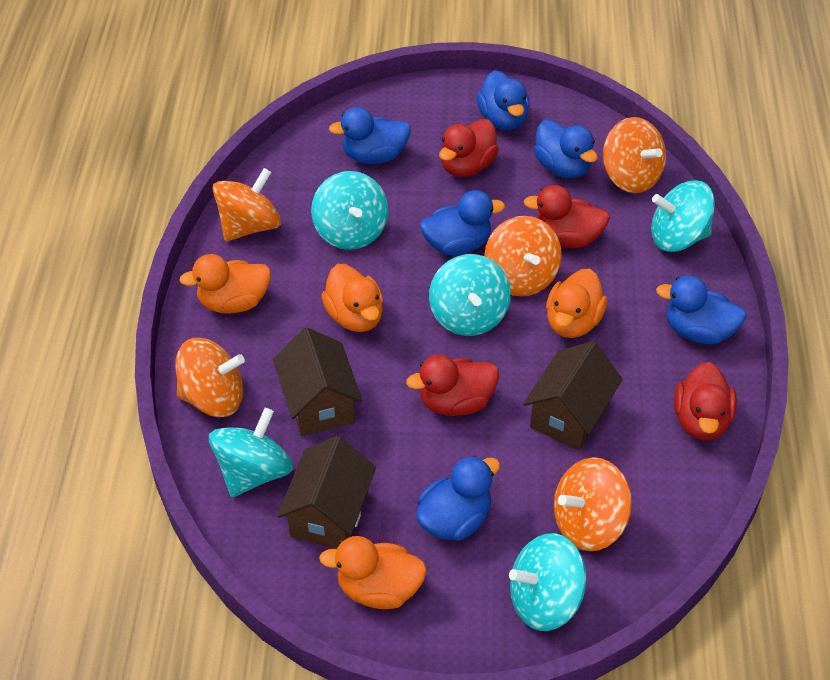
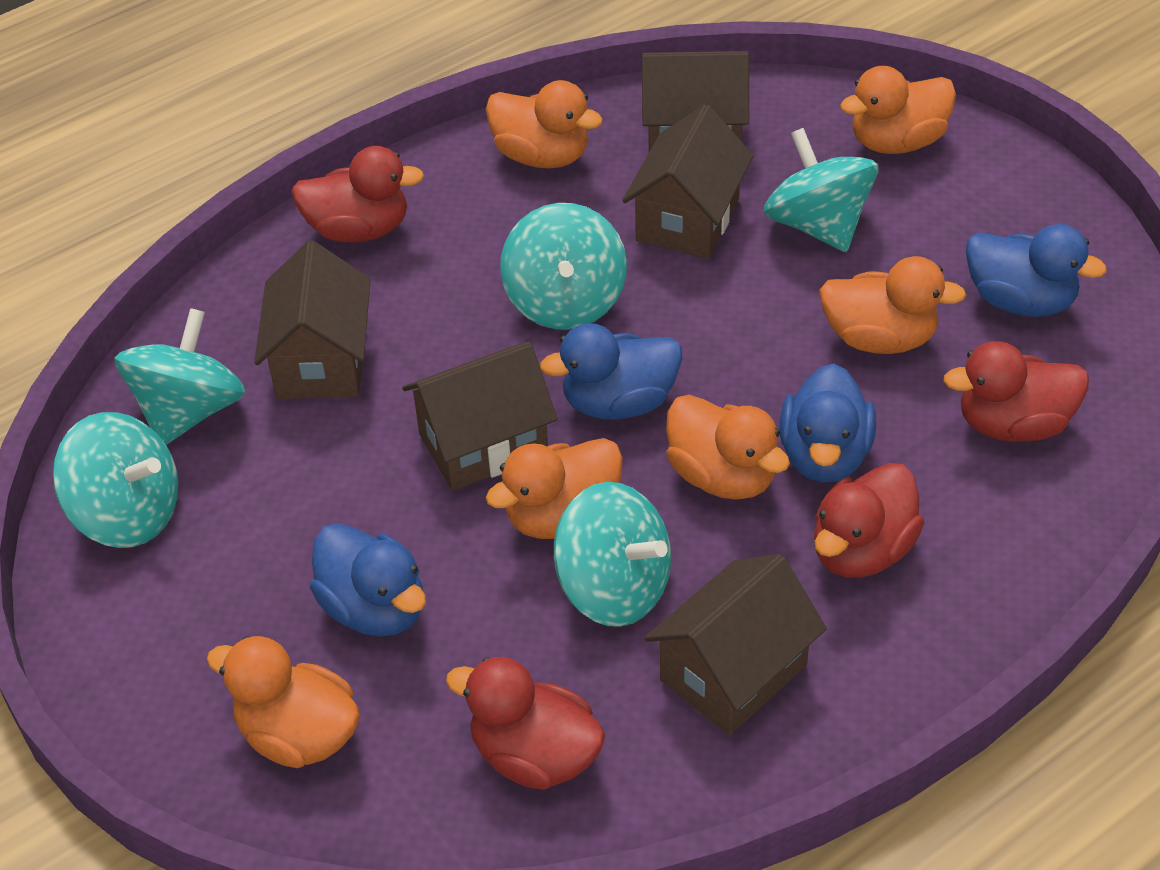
blue duck: [329,107,411,164] [416,456,500,541] [420,190,505,255] [476,70,530,130] [533,120,598,178] [656,275,747,344] = 6 -> [310,523,426,637] [540,323,682,420] [779,363,876,482] [966,224,1107,317] = 4
brown house: [273,327,363,436] [277,436,376,549] [523,341,623,450] = 3 -> [254,240,371,399] [402,342,557,491] [622,104,753,259] [642,51,749,152] [645,554,827,735] = 5
orange duck: [179,254,271,314] [319,536,427,609] [321,264,383,332] [546,268,607,338] = 4 -> [206,636,360,768] [486,80,603,169] [486,438,623,539] [666,395,790,500] [819,256,966,354] [840,66,956,154] = 6
orange spinning top: [176,338,245,417] [212,168,281,241] [484,216,562,296] [554,457,632,551] [603,117,666,193] = 5 -> none = 0

